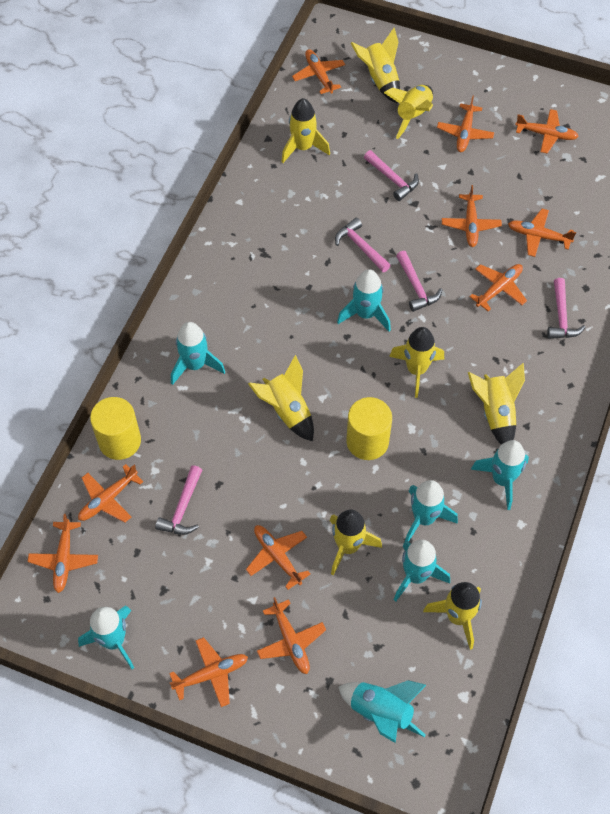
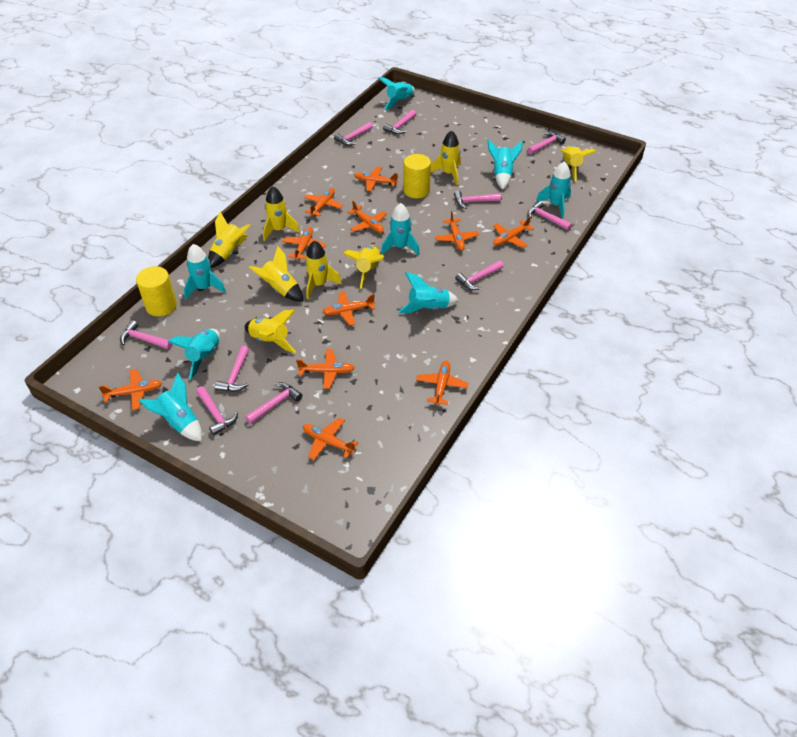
pink hammer: [155,465,202,535] [335,218,391,272] [364,150,419,201] [396,251,442,312] [547,278,586,339] = 5 -> [120,320,173,349] [196,386,238,436] [215,346,249,392] [245,382,302,424] [334,122,373,146] [383,110,416,134] [454,190,501,209] [455,260,504,290] [527,132,566,154] [528,201,572,231] = 10
turquoise rocket: [78,606,134,669] [171,322,225,385] [337,269,391,332] [338,680,426,743] [394,540,450,601] [405,480,458,542] [471,440,529,510] = 7 -> [138,373,202,441] [168,329,220,380] [184,244,226,300] [378,77,415,110] [381,203,420,255] [398,272,459,313] [487,139,523,189] [536,161,571,218] = 8

